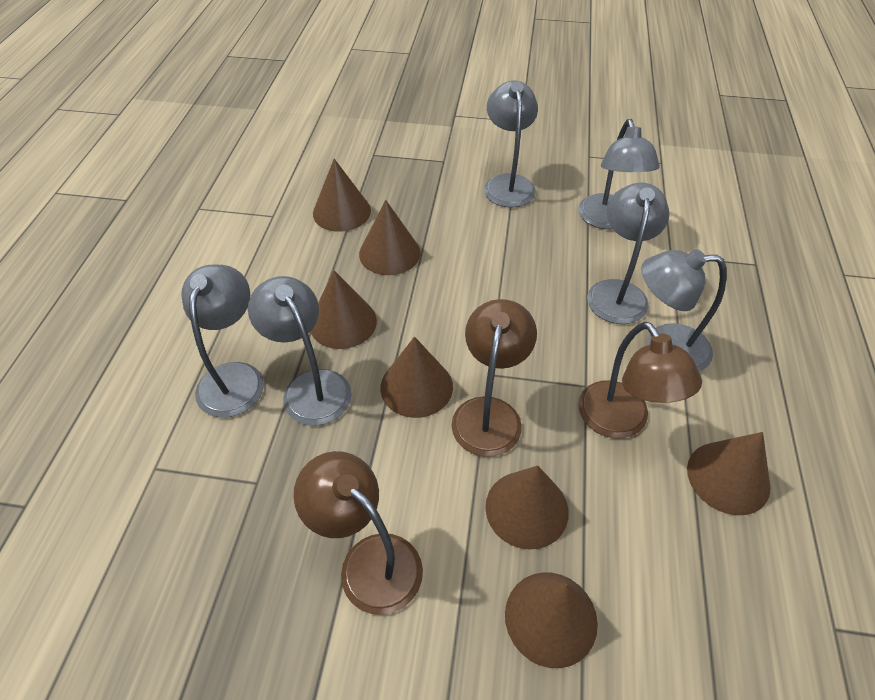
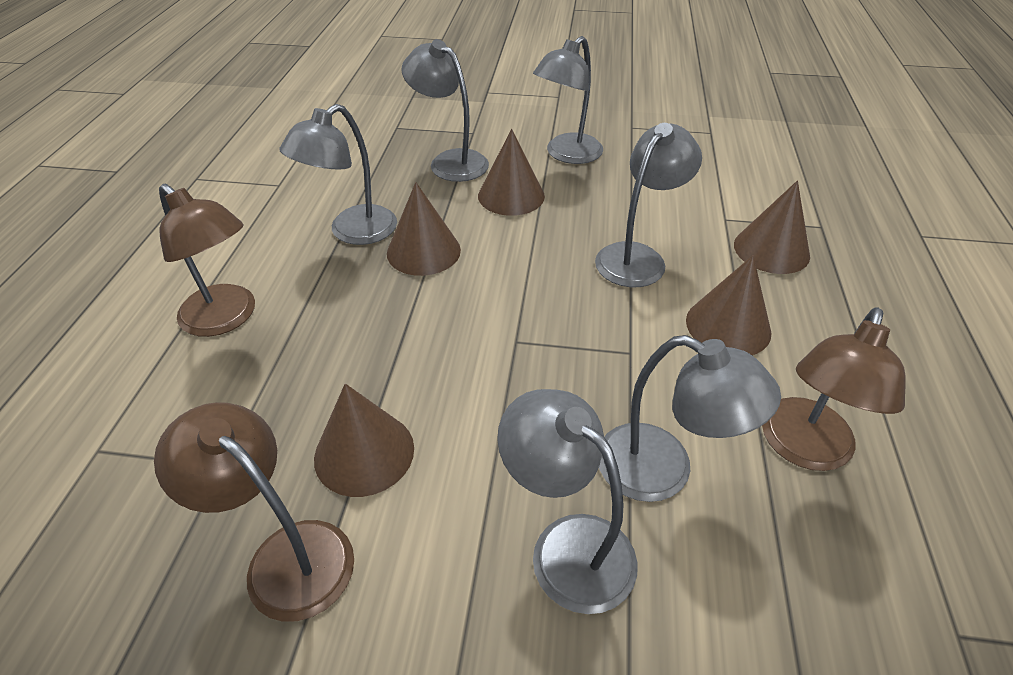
brown cone: [310,270,377,349] [313,159,371,232] [359,200,421,275] [380,337,453,418] [485,465,569,550] [505,572,598,668] [687,432,770,515] = 7 -> [314,383,414,497] [387,182,461,276] [478,129,545,216] [686,255,771,355] [734,181,810,274] = 5

